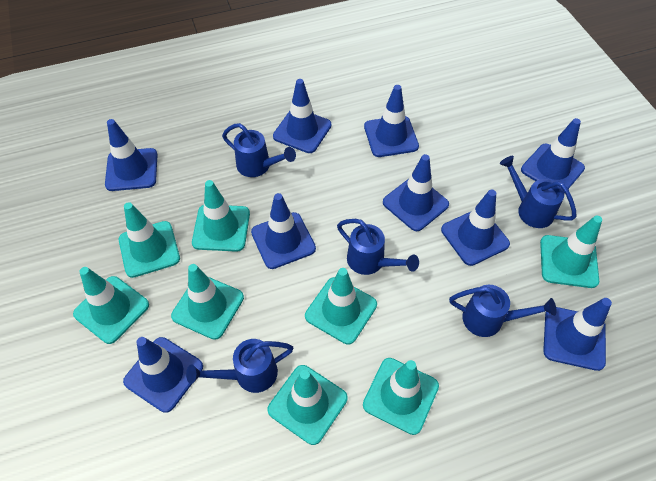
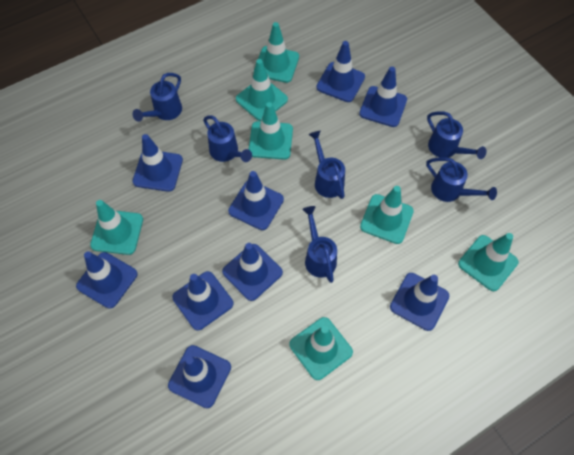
blue watering can: [186,339,293,393] [222,123,296,177] [337,219,419,275] [449,285,556,337] [500,156,577,228] = 5 -> [133,73,182,122] [203,116,252,162] [302,206,337,283] [309,131,345,199] [426,157,497,202] [427,111,487,159] = 6
turquoise traffic cone: [73,267,149,344] [119,202,180,278] [171,264,244,340] [192,180,250,252] [267,365,347,445] [305,268,377,345] [363,358,439,435] [540,216,602,288] = 8 -> [90,200,143,255] [236,59,288,121] [249,102,293,160] [254,22,299,83] [289,317,353,380] [360,186,414,244] [458,233,518,291] = 7

